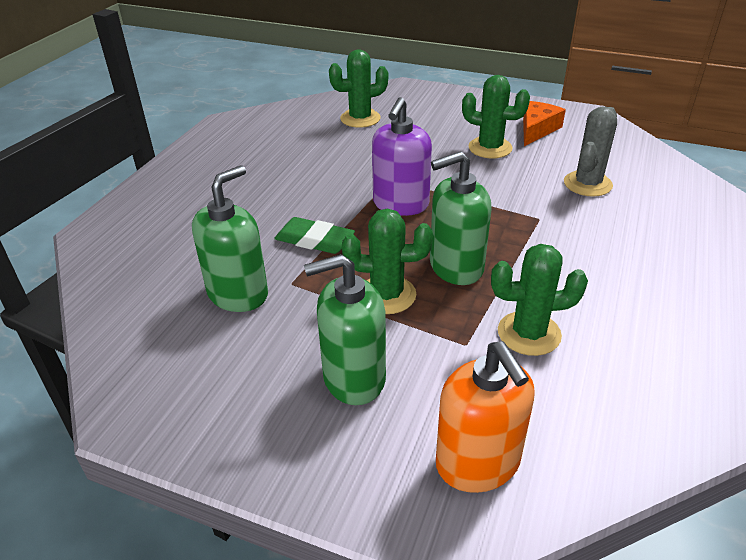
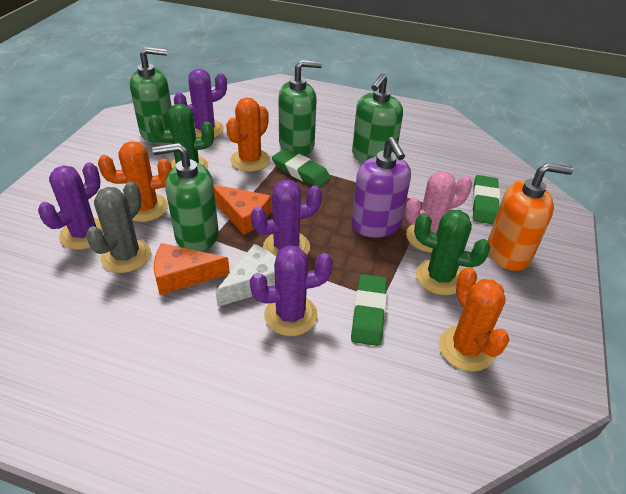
green cactus: [329,49,388,128] [342,209,433,314] [462,75,530,159] [491,244,588,356] = 4 -> [149,104,214,169] [414,210,490,295] = 2
green eraser: [274,217,355,254] = 1 -> [272,149,331,188] [351,274,387,346] [472,175,500,224] = 3
green soap dispenser: [192,165,268,312] [304,254,386,405] [430,151,491,285] = 3 -> [130,47,172,143] [152,143,219,252] [279,60,322,156] [352,73,403,163] = 4
orange cactus: none = 0 -> [98,141,172,222] [226,97,270,172] [439,267,509,372] = 3
orange cheese: [523,101,566,146] = 1 -> [154,243,230,295] [213,185,271,235] = 2
pink cactus: none = 0 -> [405,171,472,253] = 1
purple cactus: none = 0 -> [38,162,104,250] [174,69,227,138] [250,245,333,336] [251,180,322,257] = 4
white cheese: none = 0 -> [216,244,276,307] = 1

